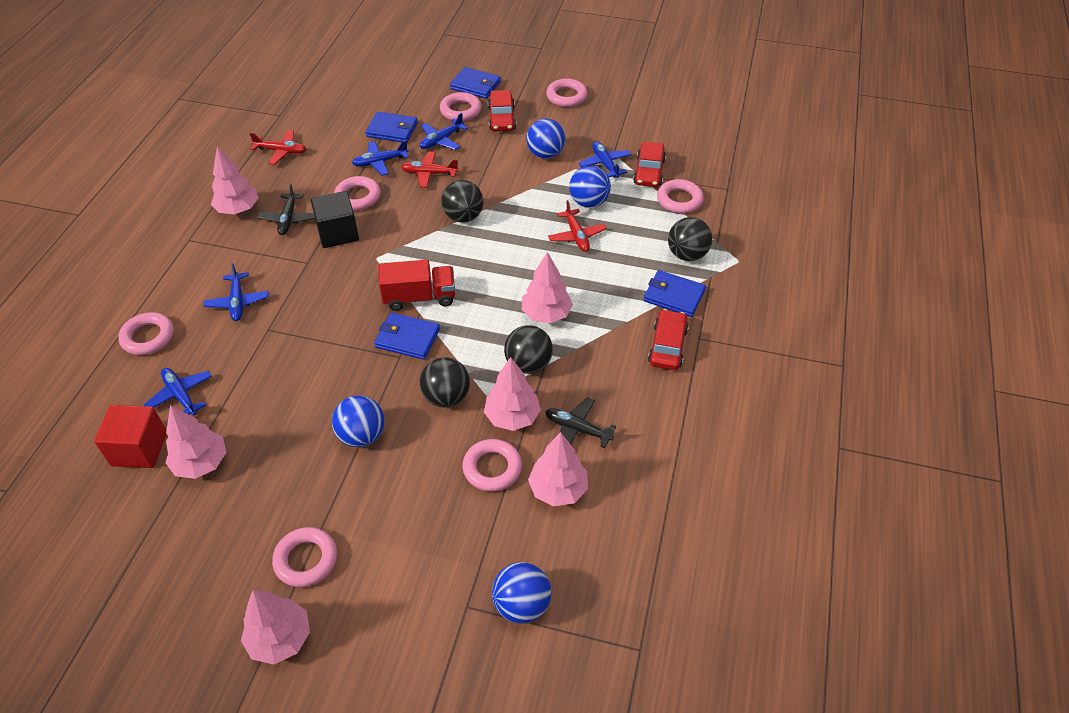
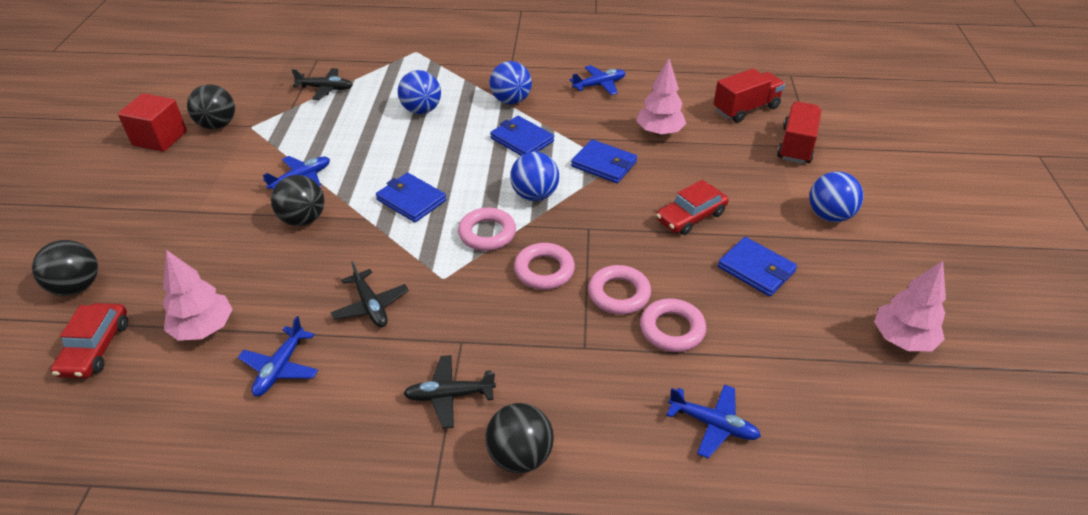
black cube: [310,191,359,248] = 1 -> none = 0
black plane: [257,183,315,235] [545,397,616,448] = 2 -> [292,68,353,100] [330,261,409,327] [403,355,496,429] = 3
blue plane: [144,368,212,415] [204,263,269,321] [352,140,409,176] [420,113,468,150] [579,141,632,178] = 5 -> [238,316,318,396] [263,156,330,189] [570,65,625,95] [666,384,761,458] = 4
pink ring: [118,312,174,355] [272,527,337,587] [334,176,381,210] [440,92,482,121] [463,439,522,492] [546,78,588,107] [657,179,704,214] = 7 -> [458,207,516,251] [514,243,575,290] [588,265,651,315] [640,299,706,352] = 4
pink tree: [165,405,226,479] [211,146,259,214] [241,590,310,664] [484,357,541,431] [521,252,573,323] [528,432,588,506] = 6 -> [163,250,233,341] [636,59,686,136] [874,261,946,351] = 3
red car: [488,90,516,131] [633,141,666,187] [648,309,689,370] = 3 -> [51,303,128,379] [656,180,729,235] = 2
red plane: [249,130,307,165] [401,151,459,188] [548,200,607,252] = 3 -> none = 0
red truck: [379,260,455,311] = 1 -> [713,68,785,123] [777,101,821,164] = 2

